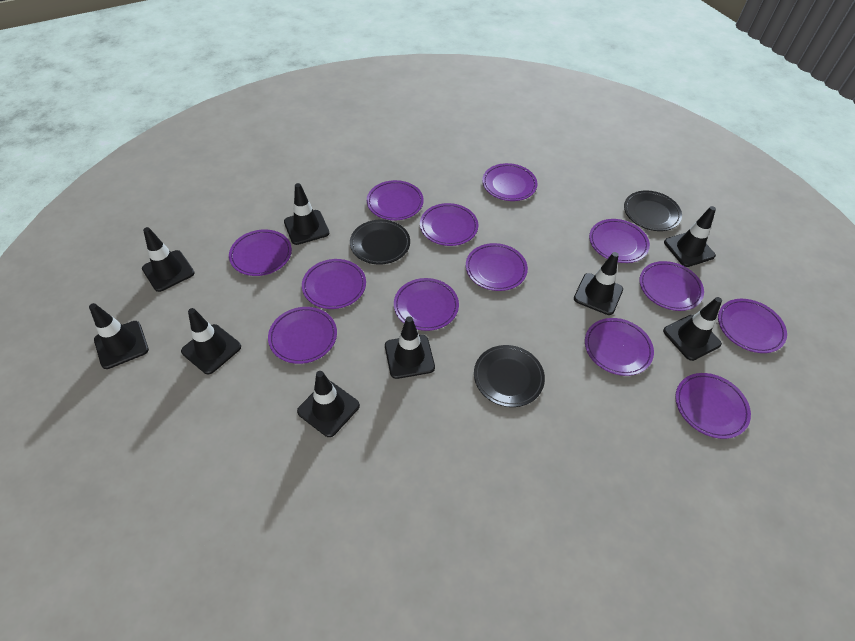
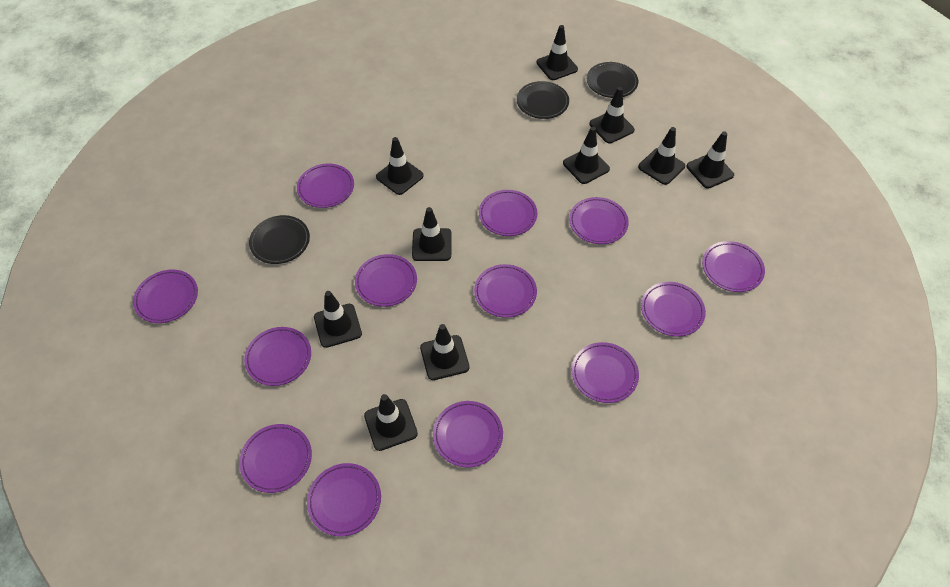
black traffic cone: [89,303,149,369] [142,227,195,292] [181,308,241,374] [284,183,329,245] [297,371,360,437] [385,316,435,379] [574,252,623,315] [663,297,722,361] [664,206,716,267] = 9 -> [314,291,362,348] [364,394,418,451] [376,137,424,195] [412,207,452,261] [420,324,469,380] [536,25,578,80] [563,127,610,184] [589,87,635,143] [638,127,685,185] [686,131,734,189] = 10

